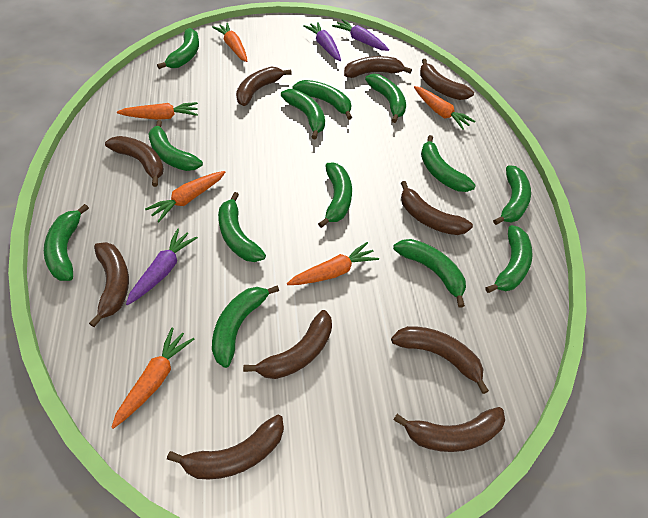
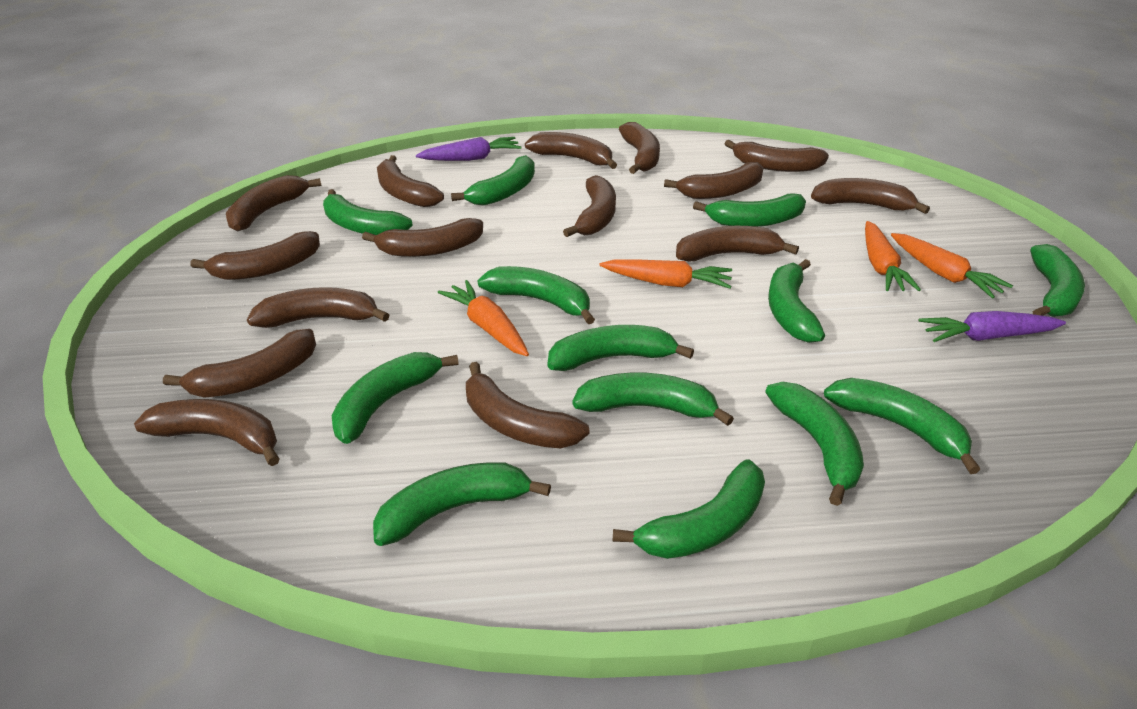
brown banana: [89,242,129,327] [105,136,164,187] [167,415,284,479] [236,67,292,106] [243,310,332,379] [344,56,412,78] [391,326,489,394] [394,407,505,452] [401,181,473,235] [420,59,474,100] = 10 -> [134,399,280,466] [163,329,316,398] [190,231,320,280] [226,175,321,231] [247,287,389,328] [362,218,483,257] [377,155,444,207] [466,362,589,448] [525,132,617,169] [563,175,616,237] [619,122,660,174] [664,162,763,199] [676,226,799,262] [725,140,829,172] [811,178,930,214] = 15
orange carrot: [111,327,194,429] [117,102,198,120] [145,171,225,222] [212,23,247,62] [287,242,379,285] [414,86,475,130] = 6 -> [438,280,529,356] [600,259,732,288] [865,221,921,291] [891,233,1013,299] = 4
purple carrot: [126,228,198,305] [303,22,341,61] [332,19,389,51] = 3 -> [416,137,521,161] [919,311,1066,342] = 2

